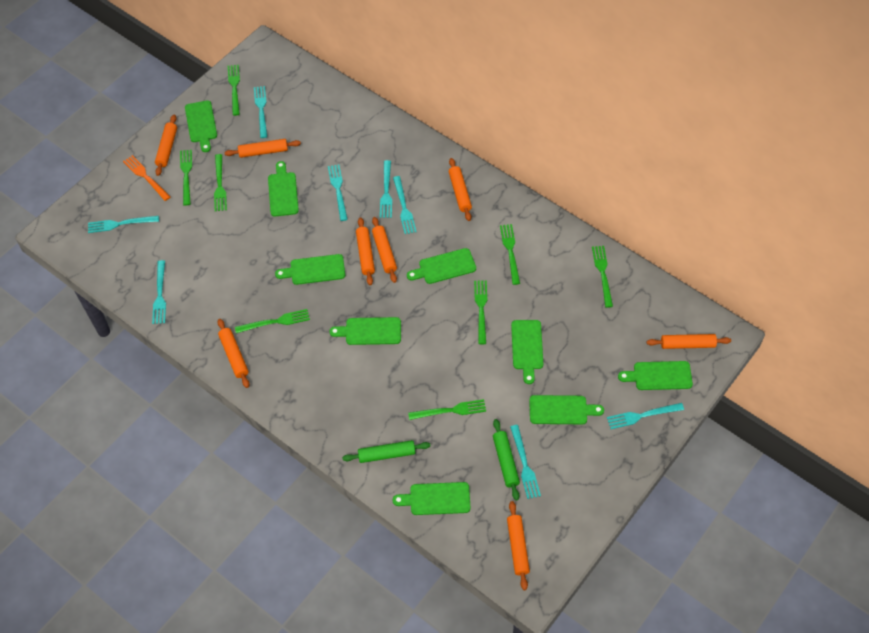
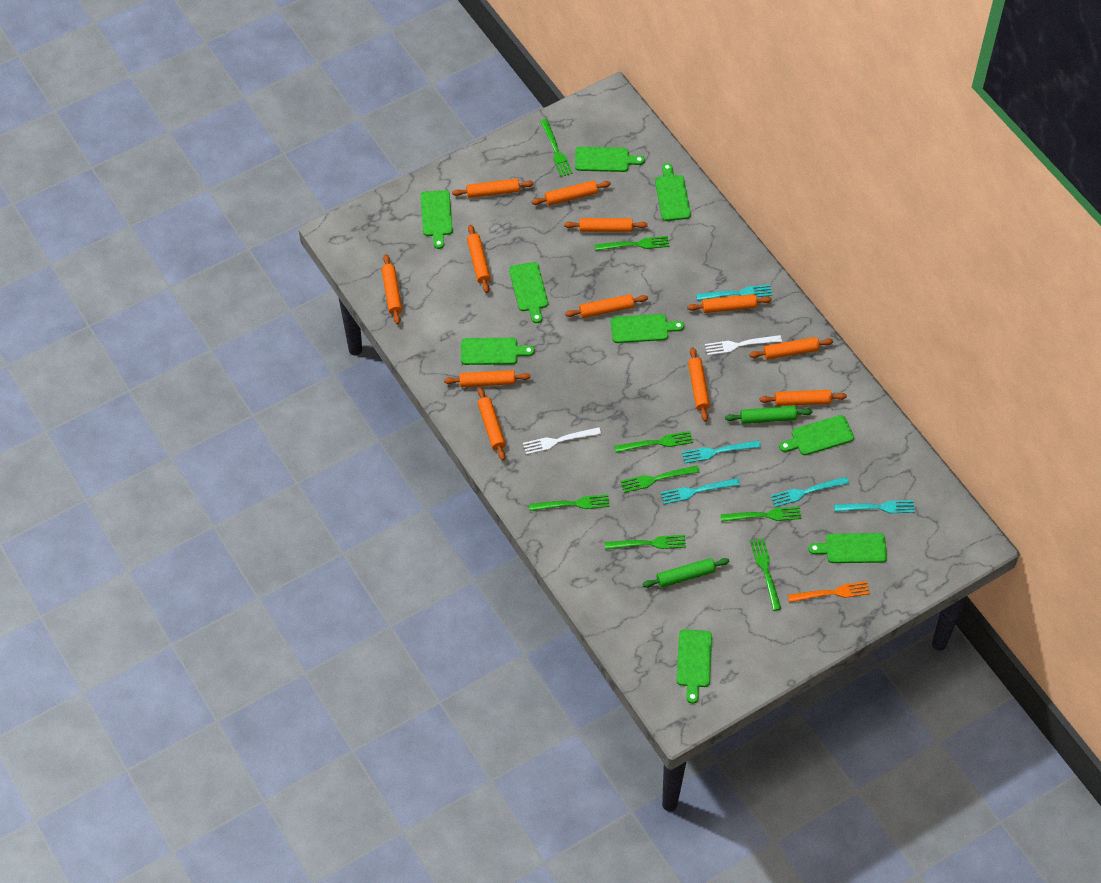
orange rolling pin: [155,115,177,176] [218,319,250,388] [224,139,301,158] [356,217,375,285] [372,217,397,283] [449,158,472,221] [507,501,530,590] [646,334,731,349] = 8 -> [381,254,402,324] [444,370,531,387] [452,179,534,198] [467,225,490,293] [478,387,506,460] [532,180,611,205] [564,218,647,232] [565,294,648,318] [687,294,772,313] [688,347,710,421] [749,337,833,360] [760,390,847,406] = 12
turquoise fork: [88,216,159,233] [152,260,166,324] [254,86,267,138] [328,165,348,221] [380,160,392,218] [393,176,417,234] [510,425,541,499] [607,403,684,429] = 8 -> [660,478,740,504] [682,440,761,463] [696,285,772,301] [771,477,849,507] [834,500,915,513] = 5
white fork: none = 0 -> [523,427,601,455] [705,335,782,356] = 2

